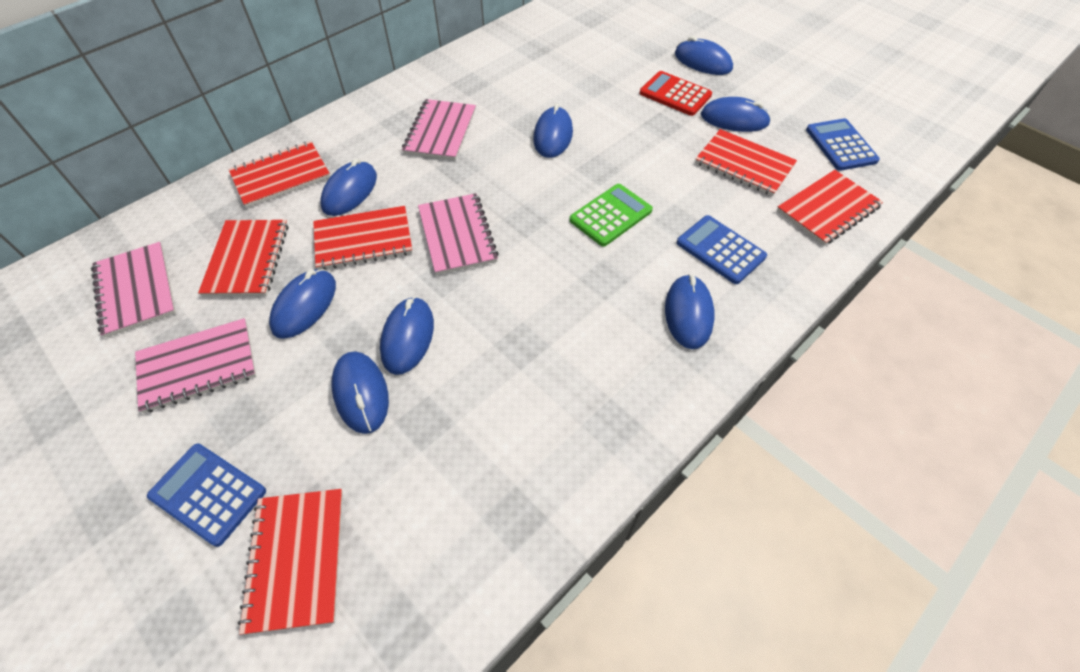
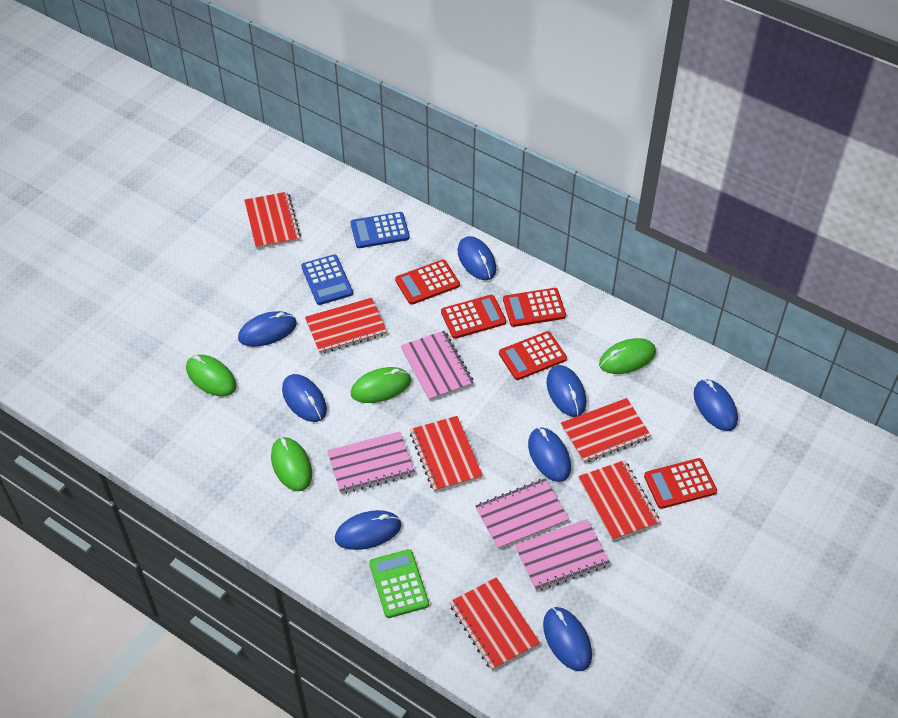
blue calculator: [147,443,266,547] [677,215,767,284] [806,118,880,171] = 3 -> [301,254,353,305] [351,212,410,248] = 2
green mouse: none = 0 -> [186,354,237,397] [271,437,312,491] [351,367,411,403] [599,338,656,374] = 4
red calculator: [640,71,712,116] = 1 -> [395,260,460,305] [441,295,506,339] [499,331,567,380] [503,288,566,327] [644,458,717,509] = 5

